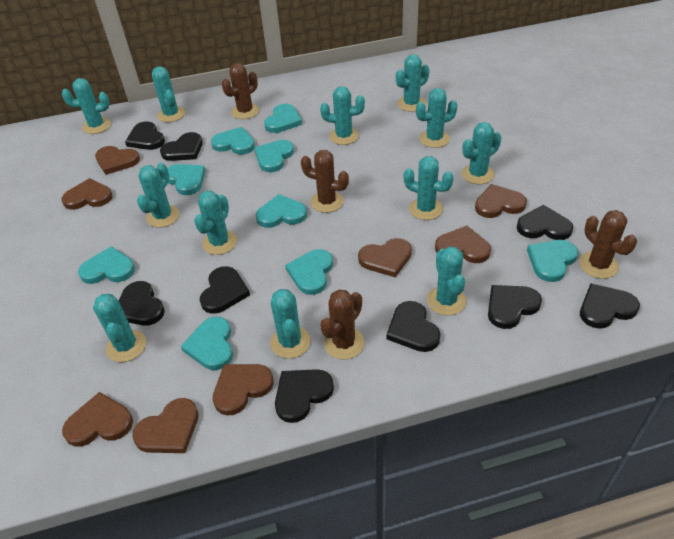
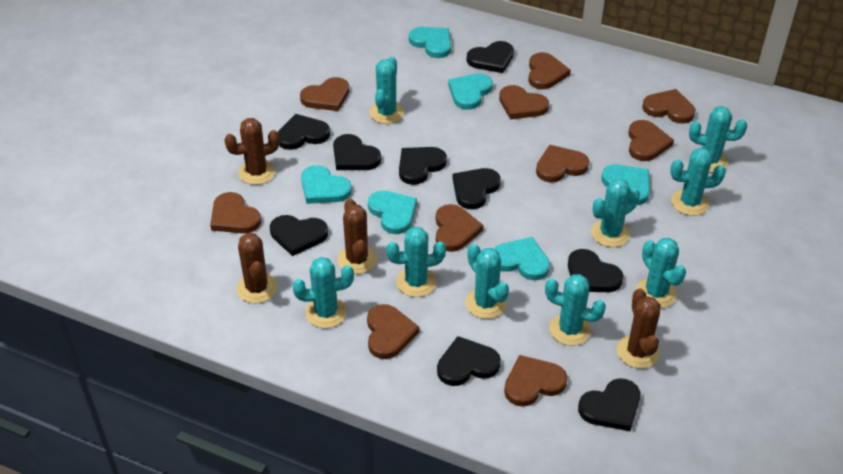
brown heart: [62,178,113,210] [62,392,133,447] [95,146,140,175] [132,398,199,453] [213,364,274,416] [358,238,412,277] [435,226,491,263] [475,184,527,218] = 8 -> [210,192,261,234] [300,77,349,111] [367,304,419,359] [436,204,483,252] [499,85,549,119] [504,355,567,407] [528,52,571,89] [536,145,589,183] [628,120,674,161] [642,89,695,124] = 10
turquoise cactus: [62,78,111,134] [93,294,146,362] [137,163,180,228] [152,66,185,122] [194,191,237,255] [270,289,311,359] [320,86,365,145] [396,54,429,112] [404,156,454,220] [416,88,458,148] [427,246,466,316] [462,122,501,184] = 12 -> [292,257,354,328] [370,56,404,124] [386,227,446,297] [465,244,509,319] [545,274,606,346] [591,178,640,247] [636,238,686,308] [670,148,726,216] [689,106,747,173] = 9
turquoise heart: [78,246,135,284] [167,164,205,195] [181,317,233,370] [211,127,255,154] [254,140,294,172] [256,194,307,228] [264,104,302,133] [285,249,333,295] [527,240,578,282] = 9 -> [301,165,352,204] [368,191,417,234] [409,27,451,58] [448,73,493,110] [494,237,550,280] [601,164,650,205] = 6

